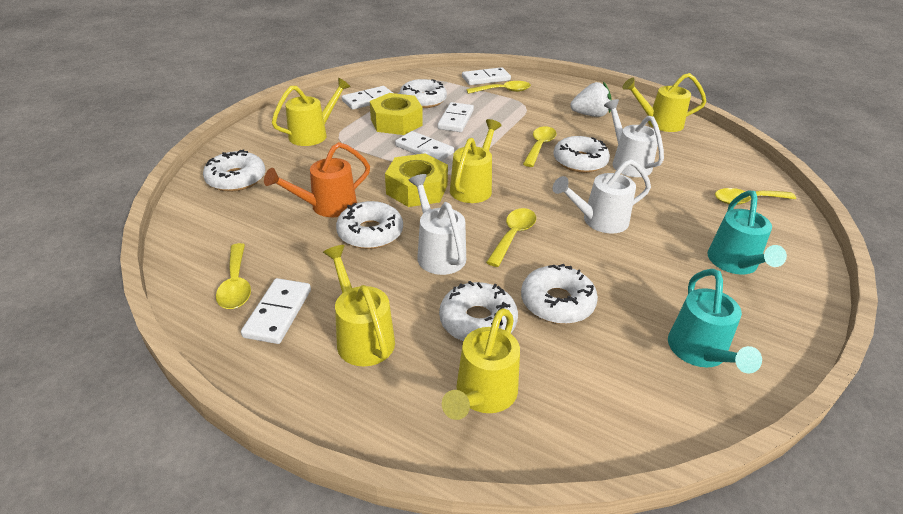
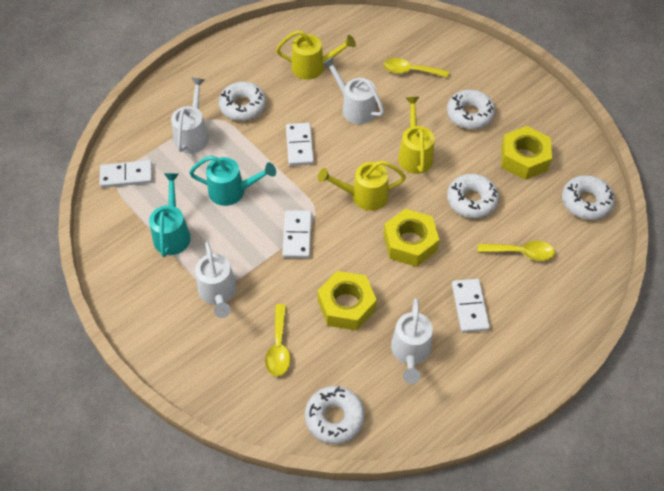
orange watering can: [264,142,370,217] = 1 -> none = 0
white domino: [241,278,311,344] [342,86,393,110] [395,131,454,161] [437,102,474,132] [462,67,511,85] = 5 -> [99,160,152,188] [282,210,312,258] [286,123,314,166] [452,279,490,333] = 4
white donut: [203,149,265,191] [336,201,403,249] [399,79,447,108] [439,281,518,341] [521,264,598,324] [553,136,610,173] = 6 -> [218,82,266,121] [305,386,365,444] [447,90,495,129] [447,174,499,218] [562,175,615,220] = 5
white strawberry: [570,81,611,117] = 1 -> none = 0
white watering can: [408,174,466,275] [553,159,651,233] [604,99,664,177] = 3 -> [171,78,209,154] [195,242,237,318] [322,56,384,124] [391,298,433,384] = 4
yellow nut: [370,93,423,135] [385,153,448,207] = 2 -> [317,271,377,331] [383,209,439,267] [501,126,552,180] = 3
yellow spoon: [216,243,251,309] [466,81,531,94] [486,208,536,267] [523,126,557,167] [715,188,796,205] = 5 -> [265,304,291,376] [383,58,449,78] [478,241,555,261] = 3
yellow watering can: [272,77,351,146] [323,245,395,366] [442,308,520,420] [450,119,502,203] [622,73,707,132] = 5 -> [276,30,356,80] [318,160,406,211] [398,97,434,174] = 3

